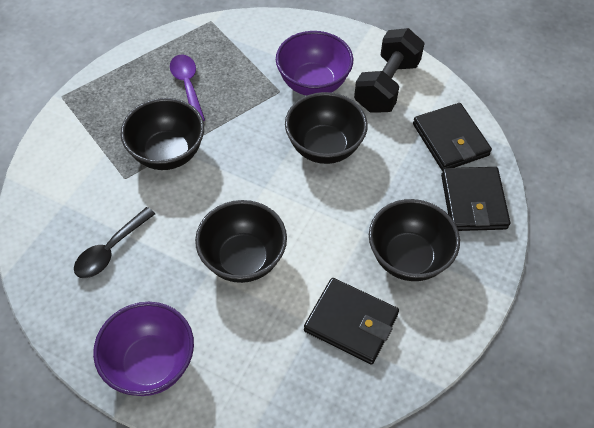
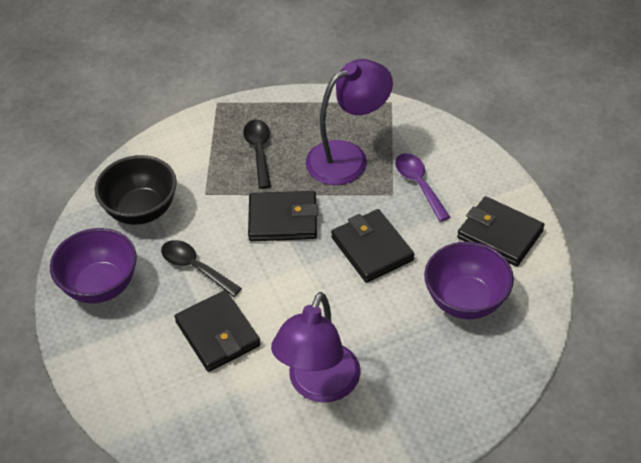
black bowl: [121,98,204,170] [195,200,287,283] [285,92,368,164] [369,199,460,281] = 4 -> [95,155,177,225] = 1
black dumbbell: [354,28,425,113] = 1 -> none = 0
black spoon: [74,207,155,278] = 1 -> [161,240,242,297] [243,120,271,189] = 2
black wallet: [304,278,399,364] [413,103,492,171] [441,167,510,231] = 3 -> [174,290,261,372] [248,191,318,241] [331,209,414,283] [457,196,544,266] = 4
purple lamp: none = 0 -> [271,292,360,403] [306,59,393,185] = 2

